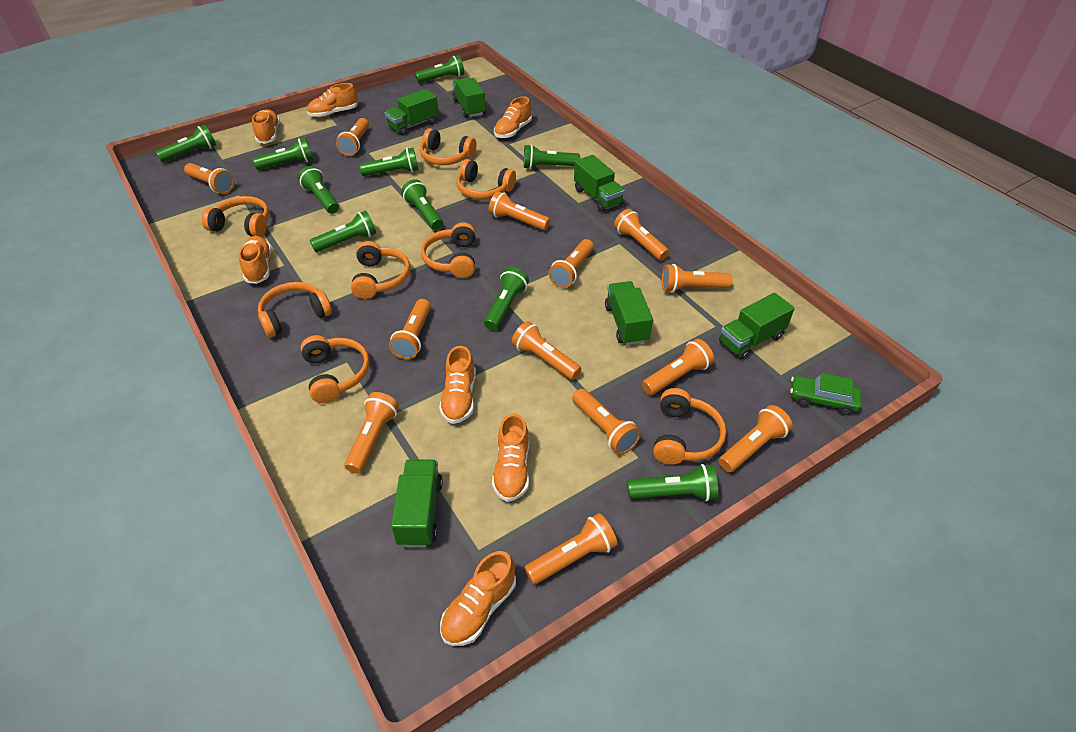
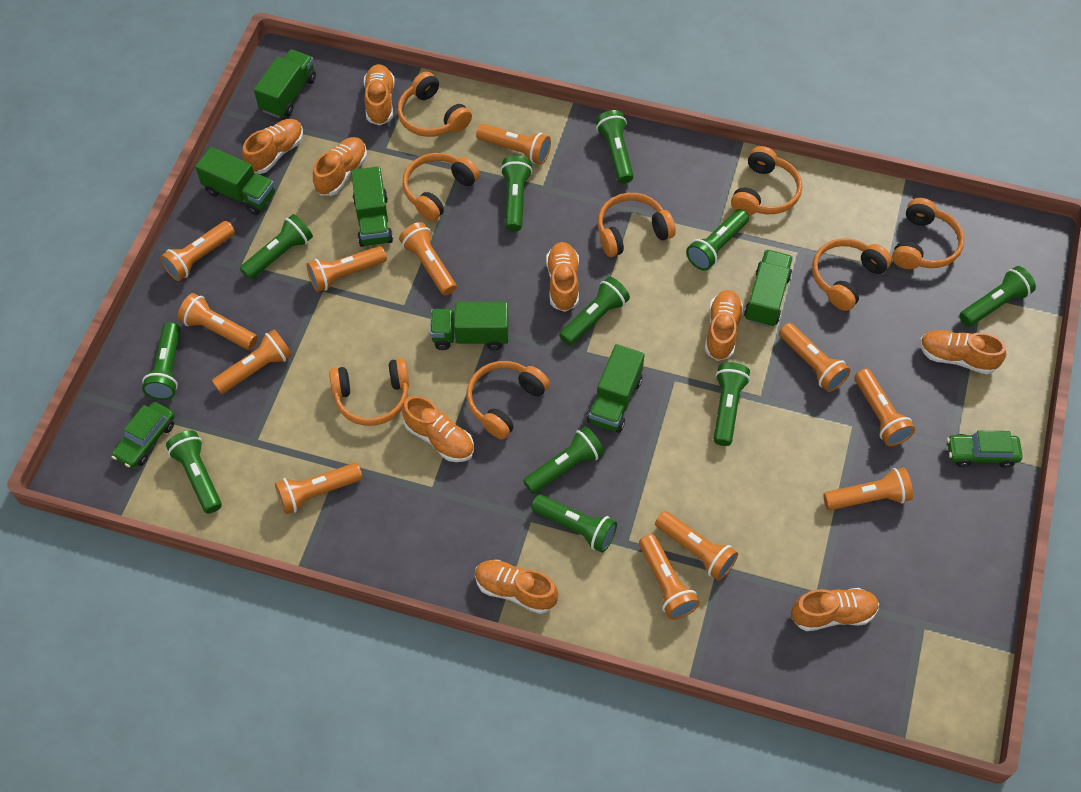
green car: [790,373,862,415] = 1 -> [111,402,175,468] [947,431,1022,468] = 2
green flashlight: [156,125,216,162] [253,138,313,170] [298,166,339,214] [310,210,376,252] [359,148,419,176] [401,179,443,230] [415,55,464,83] [484,267,529,330] [523,144,580,169] [627,464,718,501] = 10 -> [142,322,180,400] [166,430,222,514] [240,214,313,280] [501,155,532,232] [523,426,604,494] [531,494,617,553] [559,277,630,346] [596,110,634,184] [686,209,749,271] [714,362,750,446] [960,266,1036,326] = 11
orange flashlight: [184,163,234,194] [336,118,369,156] [344,392,399,474] [389,299,431,359] [489,191,550,230] [512,321,581,380] [524,513,618,585] [548,239,594,288] [572,389,641,455] [614,209,669,261] [642,339,714,395] [662,264,732,293] [719,405,793,472] = 13 -> [160,221,235,281] [178,293,257,350] [212,330,292,394] [275,463,363,514] [307,246,387,292] [399,222,457,295] [476,124,551,165] [639,534,700,620] [655,511,738,581] [779,323,850,392] [823,468,913,510] [855,369,915,446] = 12
orange shoe: [239,236,271,284] [252,109,280,144] [307,83,358,117] [439,346,476,424] [440,551,516,646] [492,413,529,502] [494,96,532,138] = 7 -> [242,119,303,174] [313,137,367,196] [364,64,395,126] [402,396,474,462] [475,560,558,614] [546,242,579,312] [705,290,744,361] [791,588,879,631] [920,330,1006,374] = 9

